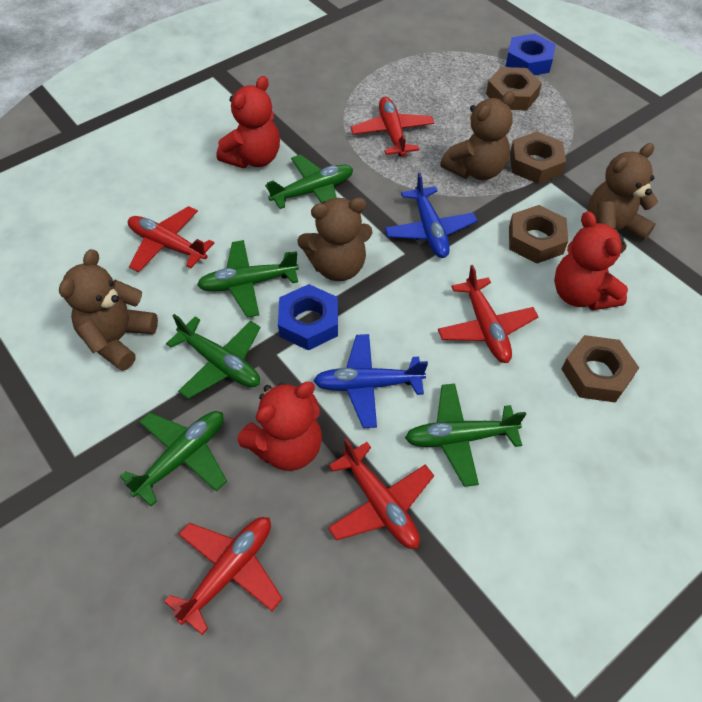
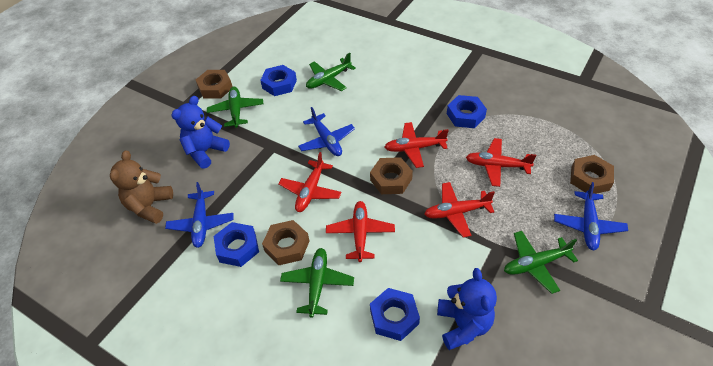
blue nut: [278,284,338,351] [506,34,556,75] = 2 -> [213,222,259,267] [260,65,297,96] [370,288,420,341] [447,95,487,128] = 4
blue plane: [313,334,428,428] [385,173,478,258] = 2 -> [165,182,234,248] [298,107,355,156] [554,182,628,251] = 3
blue teddy bear: none = 0 -> [171,96,230,169] [437,268,497,350] = 2
brown teddy bear: [59,249,158,371] [297,197,373,281] [440,91,515,180] [588,143,658,254] = 4 -> [110,150,173,224] = 1
green plane: [120,411,227,507] [166,314,261,399] [197,240,299,318] [265,154,353,209] [405,384,526,487] = 5 -> [207,87,263,128] [280,248,354,318] [306,53,356,91] [504,231,578,294] = 4
red teddy bear: [217,76,280,168] [238,382,322,471] [554,211,628,310] = 3 -> none = 0

